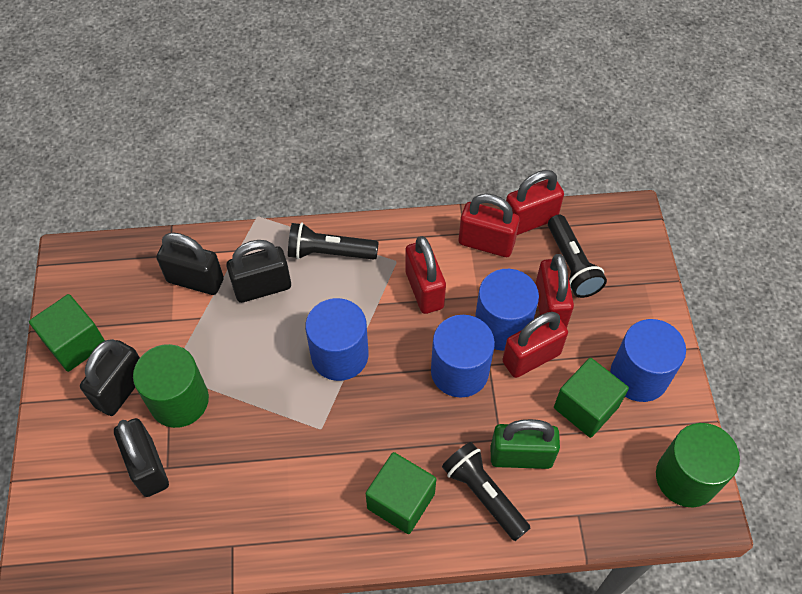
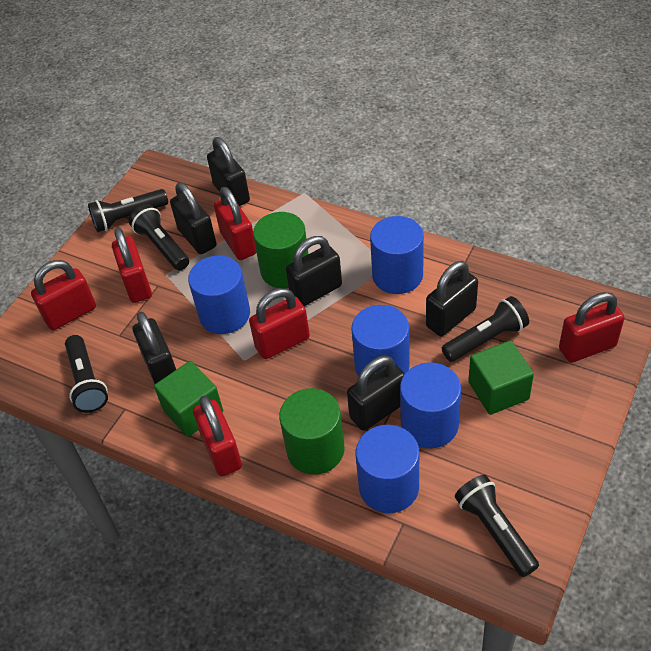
black flashlight: [288,223,379,260] [442,442,530,541] [548,214,607,298] = 3 -> [65,335,108,413] [88,189,168,232] [129,204,189,270] [442,296,529,362] [455,475,539,577] = 5
black padlock: [80,339,140,416] [114,418,169,497] [156,232,224,295] [226,240,291,303] = 4 -> [133,312,176,384] [170,182,217,254] [207,137,250,206] [286,236,342,306] [347,356,405,431] [426,261,478,336] = 6
blue cylinder: [305,298,369,381] [431,315,495,398] [475,269,539,351] [610,319,686,402] = 4 -> [188,256,250,334] [351,305,410,376] [356,425,419,513] [370,216,424,294] [400,362,461,448] = 5
green cube: [29,294,105,372] [366,452,436,534] [554,358,629,438] = 3 -> [154,361,223,437] [468,340,534,415] = 2
green padlock: [491,419,560,469] = 1 -> none = 0
red padlock: [405,236,446,314] [459,194,519,257] [502,312,568,378] [506,170,564,235] [535,254,574,328] = 5 -> [31,260,96,330] [112,228,152,303] [193,396,242,476] [214,187,256,260] [249,288,310,359] [559,292,625,363] = 6

